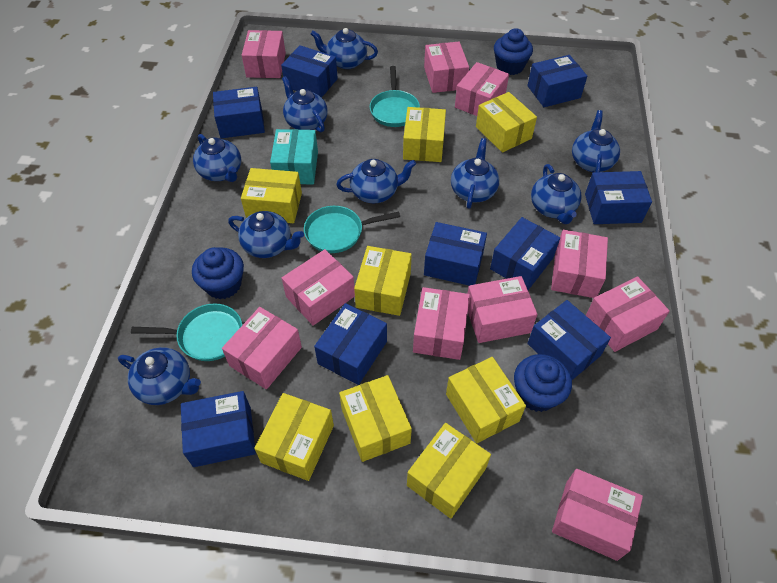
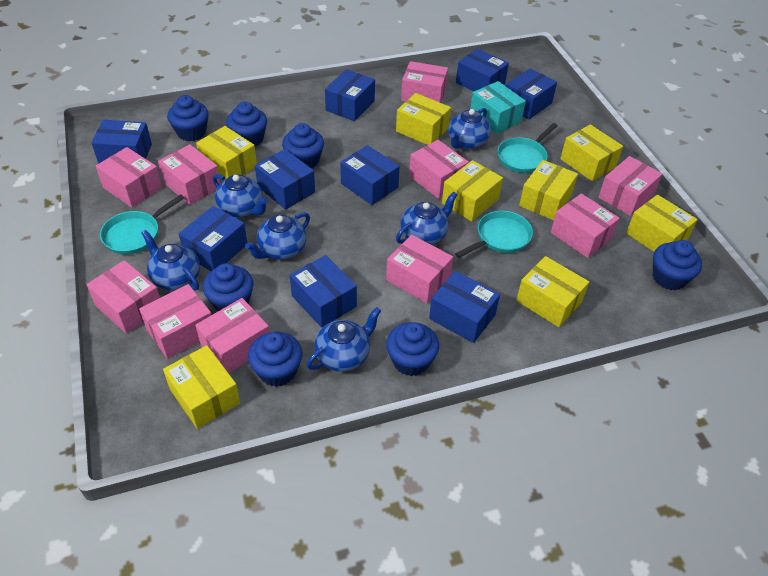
blue cupcake: [192,247,244,299] [494,28,533,75] [514,354,572,412] = 3 -> [167,95,209,141] [203,263,253,311] [226,102,267,147] [248,332,303,387] [282,123,324,169] [386,322,439,376] [653,240,702,290] = 7
blue teapot: [118,347,201,405] [193,134,241,182] [228,211,304,258] [282,76,328,132] [311,28,378,69] [336,159,416,203] [451,138,499,209] [531,164,581,224] [572,110,620,173] = 9 -> [142,230,200,291] [213,174,268,218] [245,212,310,260] [307,307,381,372] [396,192,458,245] [448,108,491,149] = 6

